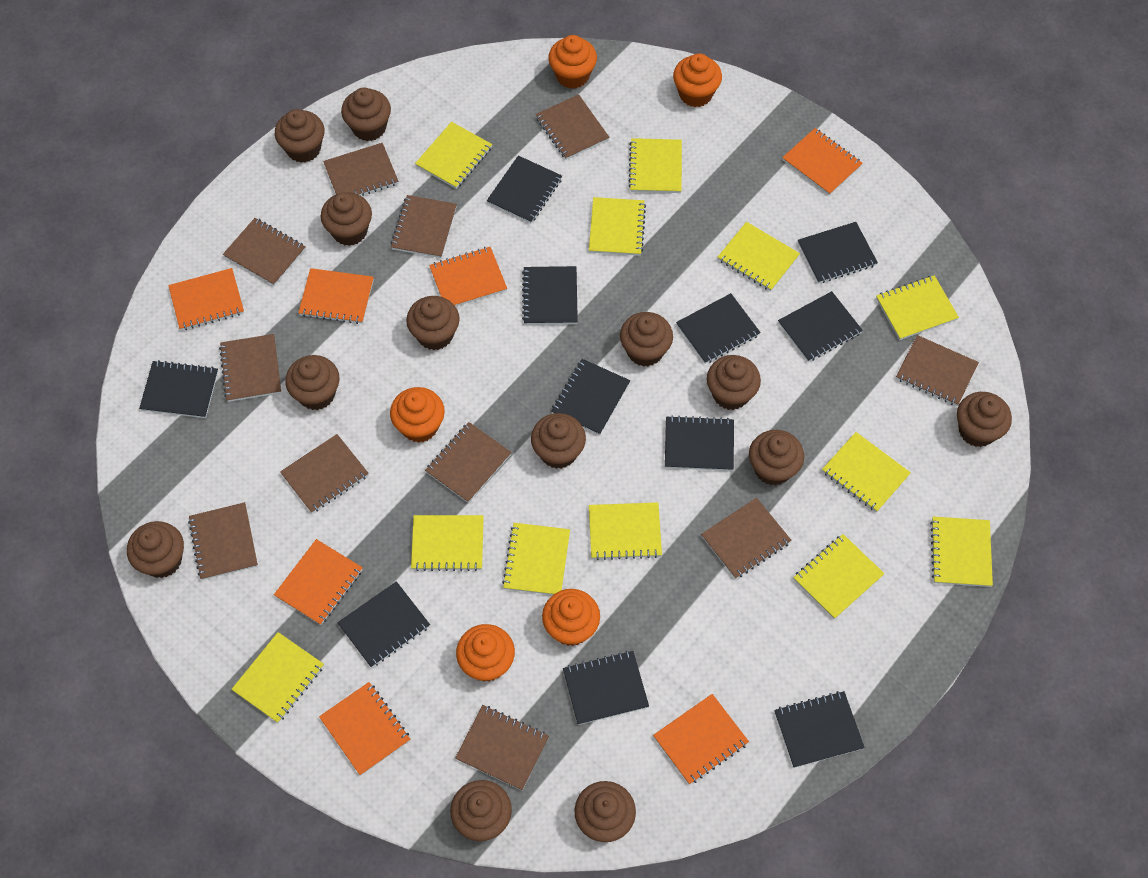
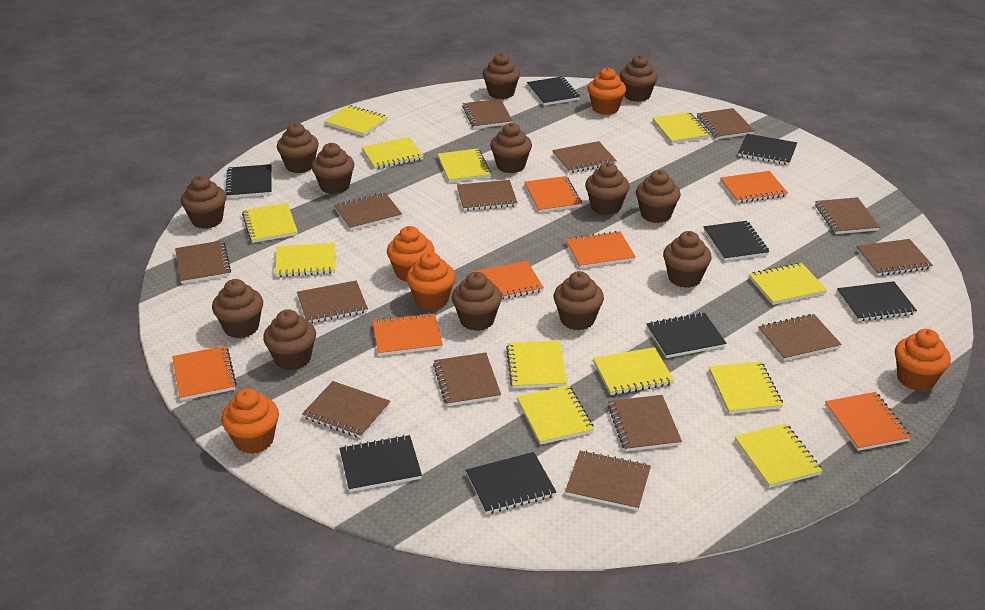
black notebook: [139,360,218,418] [337,581,430,668] [487,156,562,223] [522,266,578,325] [551,359,630,435] [563,651,649,725] [665,415,734,471] [676,293,761,364] [774,691,865,768] [778,291,863,362] [798,222,878,283] = 11 -> [225,164,271,198] [340,435,422,492] [466,452,556,514] [527,77,580,106] [647,312,727,358] [704,221,769,261] [738,134,797,165] [837,281,917,321] = 8
brown notebook: [188,502,258,580] [219,334,281,402] [223,218,306,286] [280,434,369,513] [323,143,399,196] [391,195,457,258] [425,422,512,503] [455,705,549,790] [536,94,610,160] [701,498,792,579] [896,335,979,406] = 11 -> [175,240,231,284] [297,281,368,323] [302,381,391,438] [334,192,402,230] [433,353,501,406] [457,180,518,211] [462,99,513,129] [552,141,617,173] [565,451,651,511] [608,395,682,451] [697,108,754,139] [758,314,842,361] [815,197,880,234] [856,239,933,276] = 14

